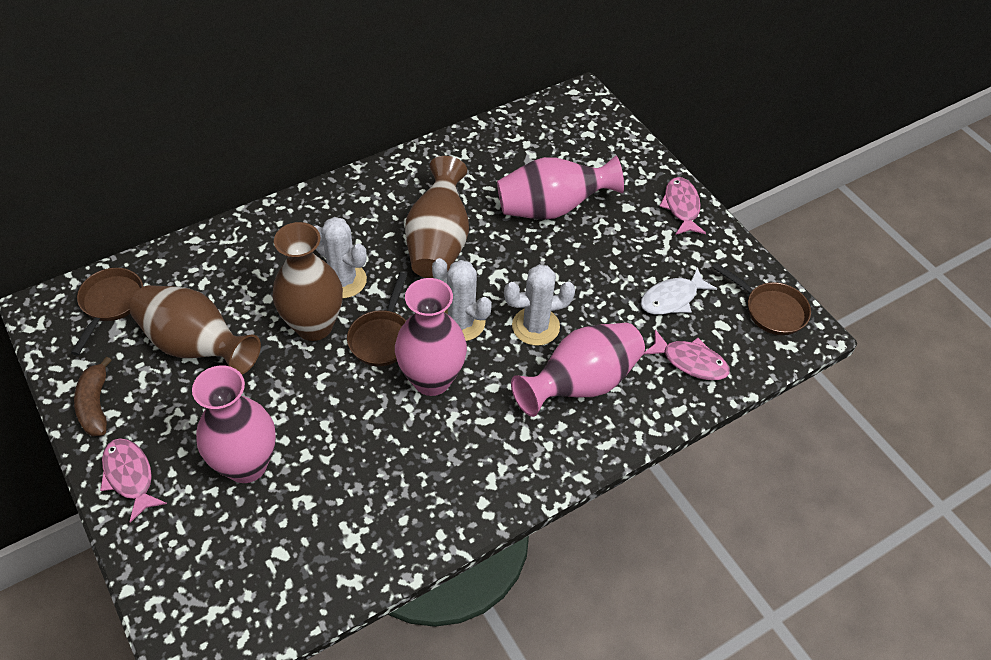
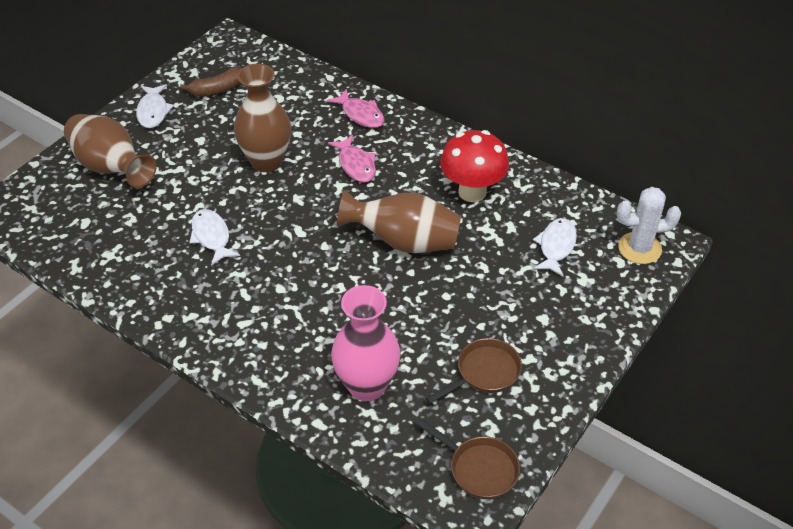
brown pan: [71,268,143,355] [347,272,407,366] [712,263,811,336] = 3 -> [414,417,520,499] [425,338,522,404] = 2
pink fish: [100,438,167,523] [643,329,730,380] [659,177,706,235] = 3 -> [327,89,385,128] [328,135,376,182] = 2
pink vase: [192,366,276,483] [395,278,467,396] [497,156,624,220] [511,323,645,417] = 4 -> [331,285,400,401] = 1
red mushroom: none = 0 -> [440,130,509,202] = 1
white cactus: [314,217,367,298] [432,258,492,341] [504,264,575,346] = 3 -> [617,187,681,264] = 1
white fish: [641,267,717,315] = 1 -> [136,84,174,128] [189,209,240,266] [533,218,577,276] = 3

